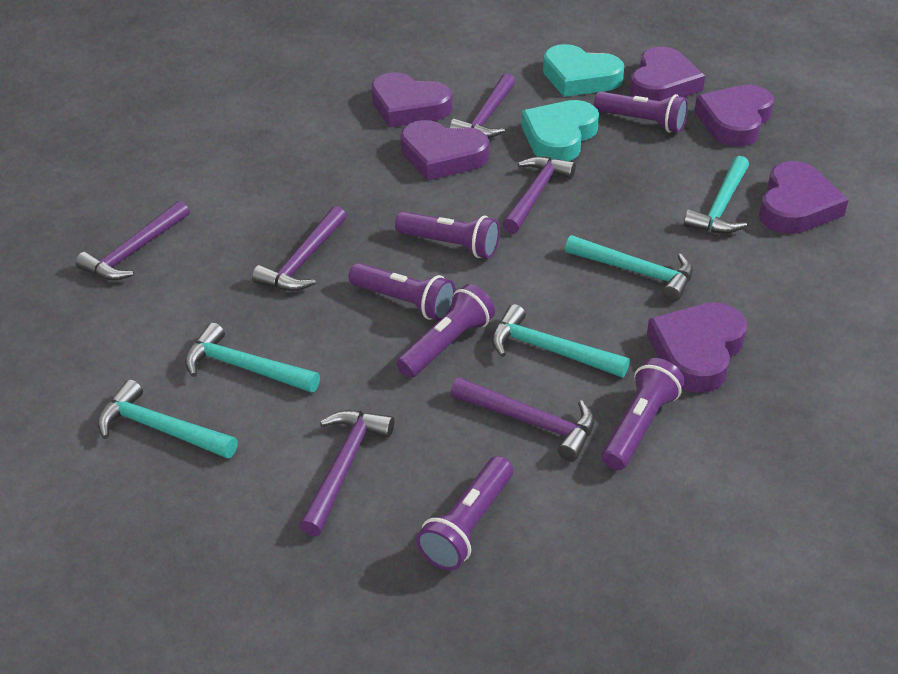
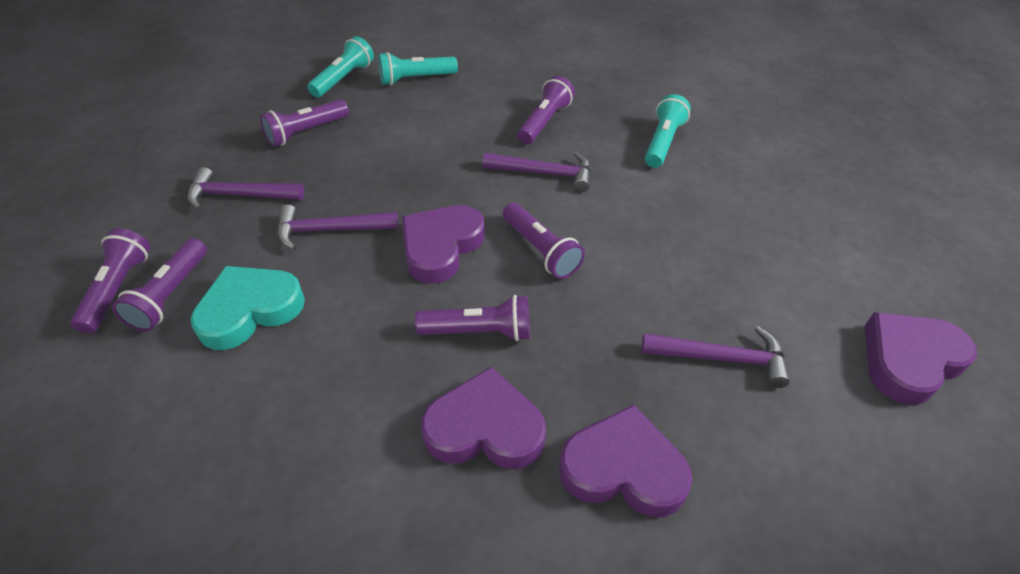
purple hammer: [75,201,190,280] [252,206,346,291] [299,410,394,537] [450,73,515,138] [450,377,594,461] [502,156,576,234] = 6 -> [187,167,304,210] [277,205,398,250] [483,152,591,192] [641,326,790,388] = 4
purple heart: [371,72,452,128] [400,120,489,181] [630,47,705,101] [647,302,747,393] [694,85,774,146] [759,161,849,234] = 6 -> [402,205,485,284] [421,367,546,469] [559,404,692,517] [865,312,977,405] = 4
turquoise flashlight: none = 0 -> [307,36,374,97] [378,52,458,85] [645,94,691,168] = 3
turquoise hammer: [98,380,238,459] [185,323,320,393] [491,304,630,378] [565,235,693,301] [684,156,749,234] = 5 -> none = 0
turquoise heart: [521,100,599,161] [543,44,624,97] = 2 -> [190,266,305,350] = 1

